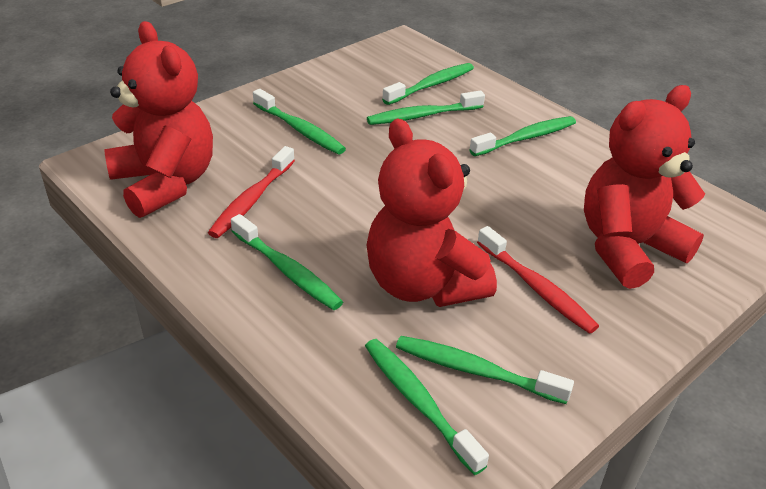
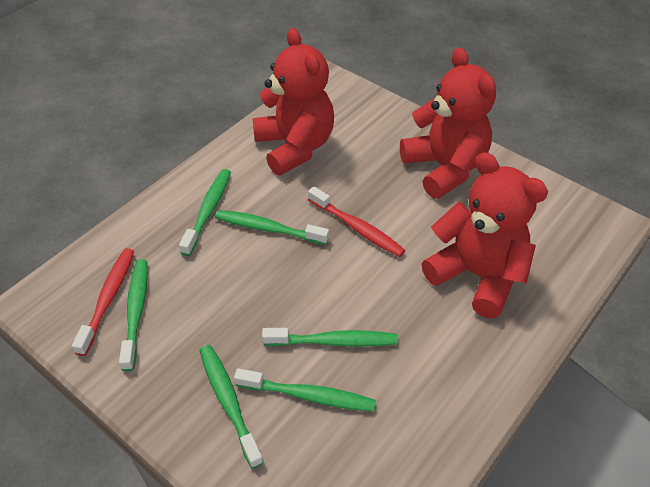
green toothbrush: [231,214,343,310] [253,89,346,155] [365,339,489,475] [367,91,485,125] [382,63,474,105] [396,336,574,404] [469,116,576,156] = 7 -> [119,259,148,371] [179,169,231,256] [200,345,264,469] [215,210,329,245] [234,368,376,412] [262,328,398,347] = 6

